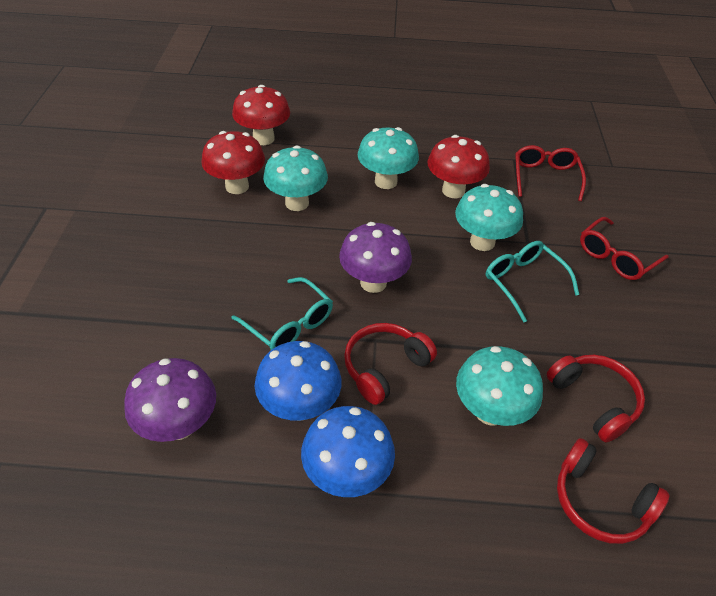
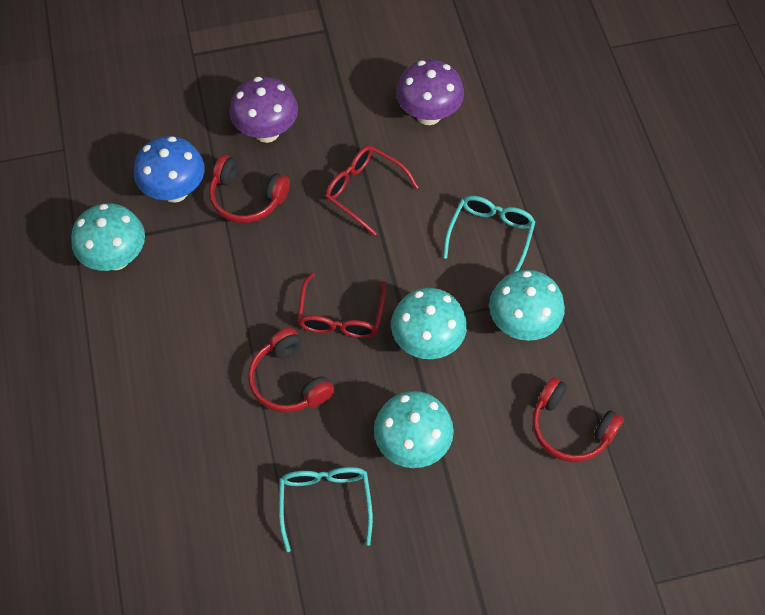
blue mushroom: [255,341,341,421] [301,406,395,497] = 2 -> [134,136,204,203] = 1
red mushroom: [201,131,265,194] [232,85,290,145] [428,135,490,198] = 3 -> none = 0

